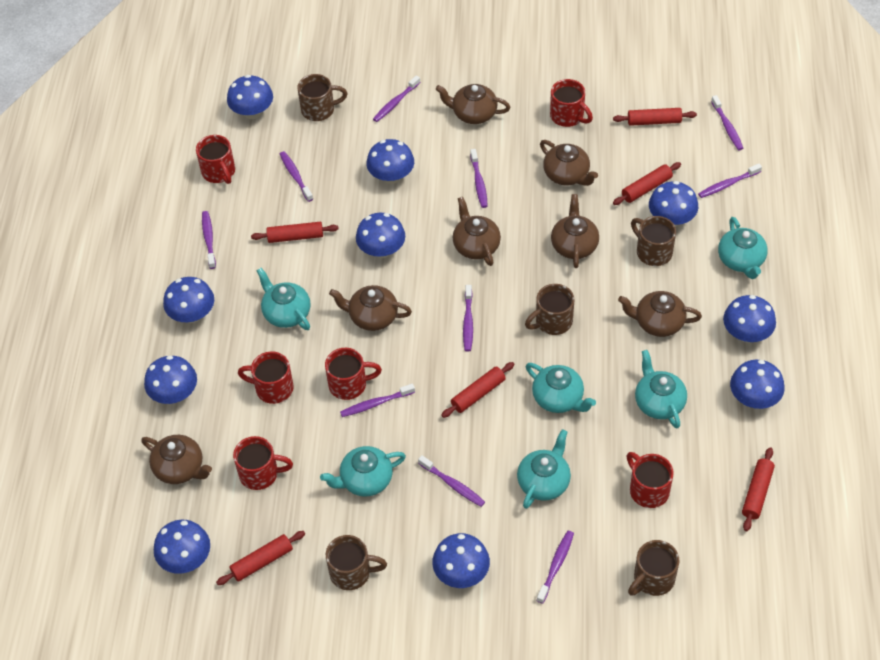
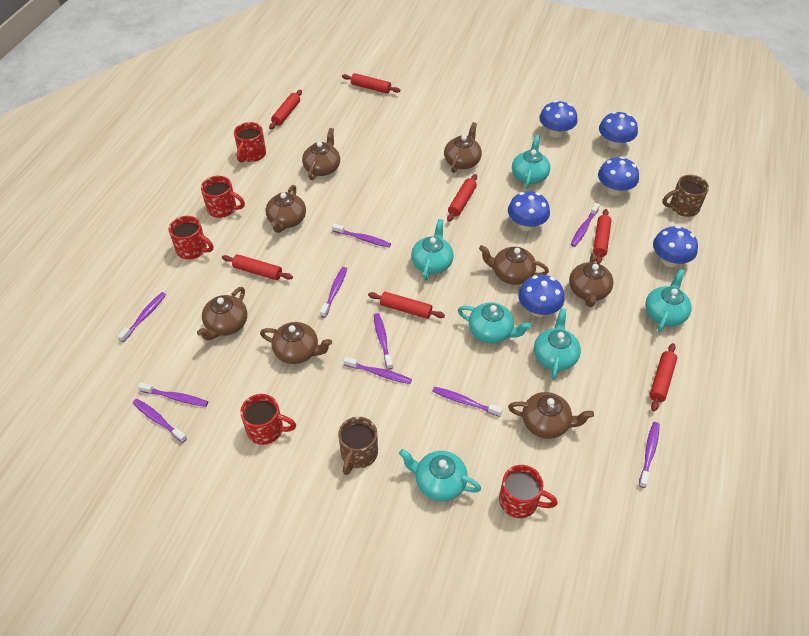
blue mushroom: [144,355,197,404] [154,520,210,574] [163,277,214,323] [227,75,273,119] [356,213,405,258] [366,139,414,184] [432,533,490,588] [649,181,698,227] [723,295,776,343] [730,360,785,409] = 10 -> [508,191,550,231] [518,275,565,317] [539,100,578,138] [598,157,639,196] [599,111,638,149] [653,226,698,267] = 6
brown mug: [297,74,347,121] [326,535,387,590] [525,284,574,335] [628,540,679,596] [631,216,676,266] = 5 -> [338,417,378,475] [662,175,709,217] = 2
brown teapot: [141,435,212,484] [329,285,412,331] [436,84,510,124] [453,197,501,266] [540,140,598,186] [551,194,599,268] [618,291,702,337] = 7 -> [197,287,247,341] [260,322,332,364] [266,185,306,233] [302,128,340,180] [444,122,482,173] [479,245,549,285] [508,392,594,439] [569,253,614,307] = 8
red mug: [196,135,235,184] [233,436,293,490] [238,351,294,404] [325,348,382,400] [550,79,593,127] [627,452,674,508] = 6 -> [169,216,213,259] [201,176,245,218] [234,122,266,162] [240,394,296,445] [499,465,557,518] = 5
red rolling pin: [216,531,305,585] [251,222,339,243] [441,362,514,418] [613,108,697,126] [613,162,681,205] [742,447,775,531] = 6 -> [222,254,293,280] [269,90,302,129] [342,73,400,94] [368,292,445,319] [447,174,477,222] [593,209,611,264] [650,343,677,411] = 7

